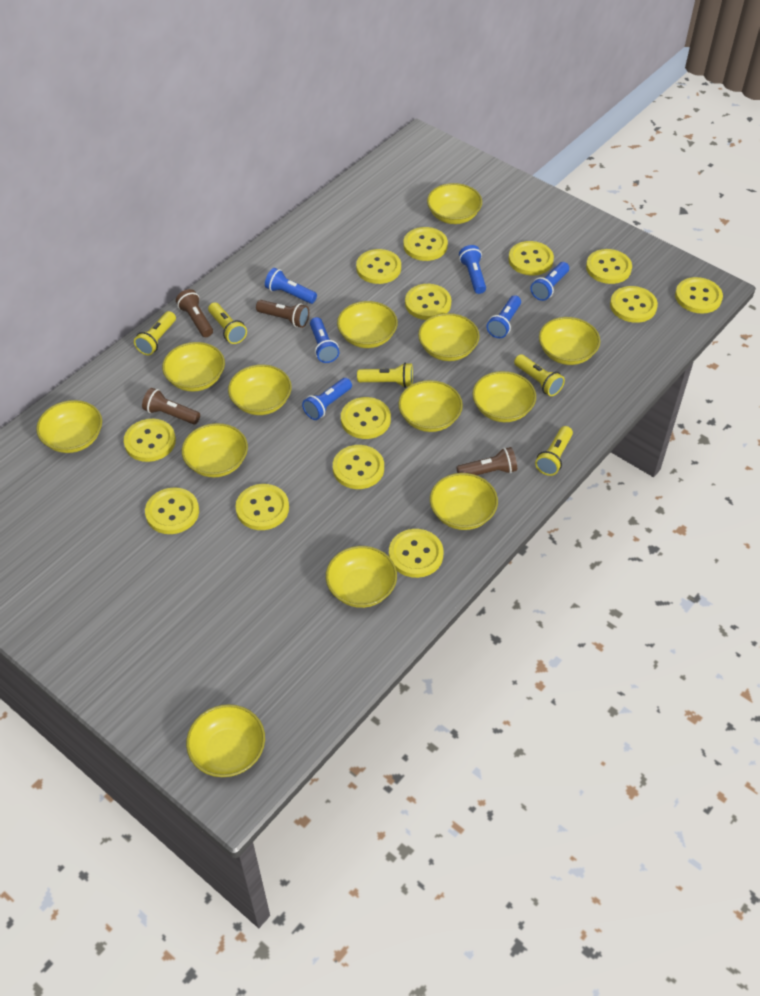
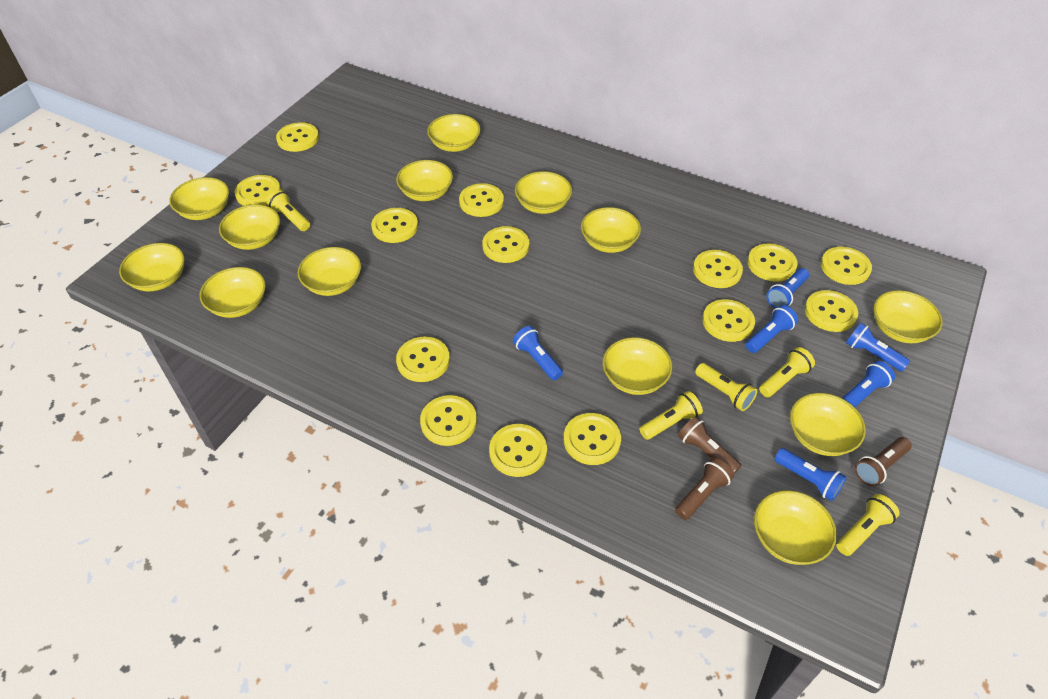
brown flashlight: [142,388,200,424] [176,289,213,337] [256,300,309,328] [456,447,517,475] = 4 -> [675,458,734,520] [678,416,742,474] [855,437,912,486] = 3
yellow button: [124,419,176,462] [145,487,199,534] [235,484,289,530] [333,445,384,489] [341,397,391,439] [356,249,401,284] [389,529,444,578] [403,227,448,261] [405,284,451,320] [508,241,554,276] [586,249,632,284] [610,286,658,323] [675,277,723,313] = 13 -> [235,175,281,206] [276,122,319,152] [371,208,418,243] [396,337,450,382] [420,395,477,446] [459,183,504,217] [482,226,529,263] [489,424,547,477] [564,413,621,465] [693,250,743,288] [702,299,755,342] [747,243,798,282] [805,290,858,332] [821,247,872,285] = 14

